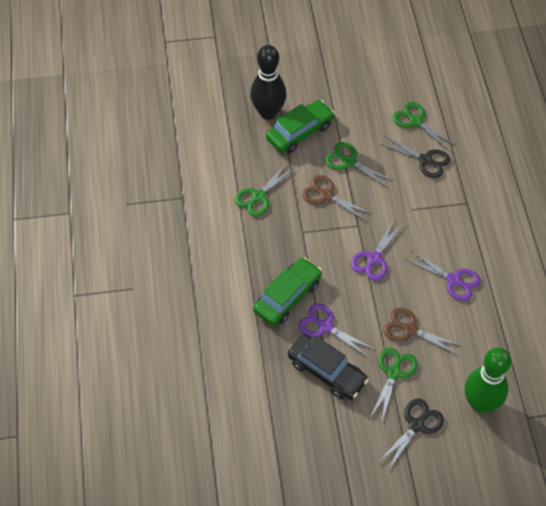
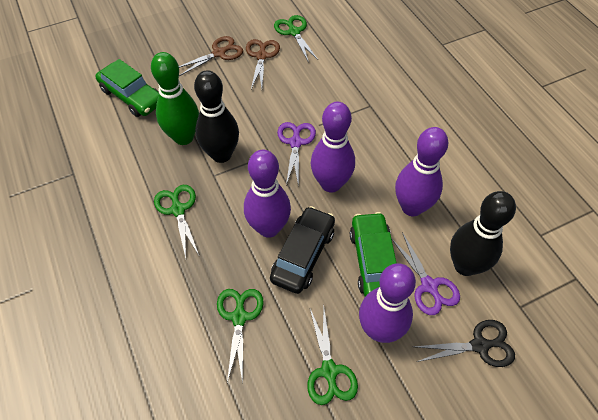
black bowling pin: [250,45,287,120] = 1 -> [194,70,239,163] [450,191,516,276] = 2
black scissors: [379,136,450,178] [379,399,444,470] = 2 -> [414,320,515,367] = 1
purple bowling pin: none = 0 -> [244,150,291,238] [311,102,355,193] [359,263,416,343] [395,127,449,216] = 4
purple scissors: [299,303,374,358] [351,220,403,281] [405,251,481,301] = 3 -> [277,122,316,187] [391,232,460,315] = 2

